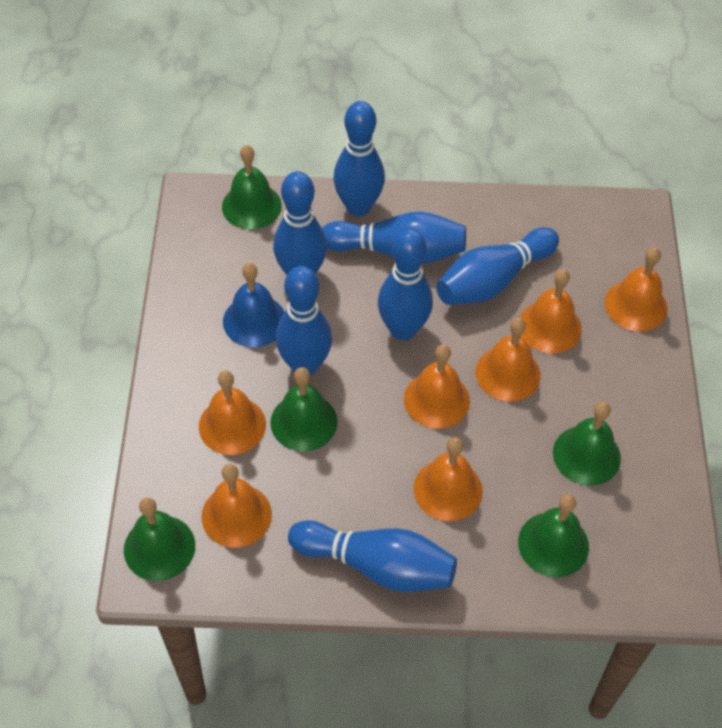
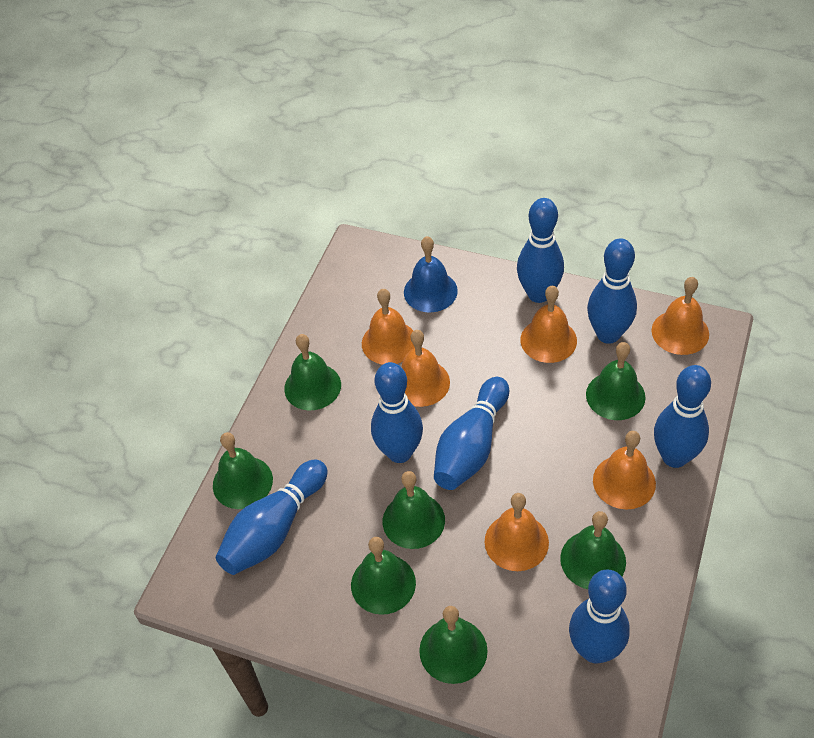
green bell: [124,497,195,581] [222,145,282,229] [270,367,338,452] [518,494,589,577] [553,402,621,486] = 5 -> [213,432,273,509] [284,334,341,410] [351,537,416,615] [383,471,445,549] [419,606,488,684] [560,511,626,589] [586,342,646,420] = 7
orange bell: [199,371,266,455] [202,464,272,548] [404,344,470,429] [414,437,483,521] [476,317,540,402] [520,269,582,353] [605,247,668,331] = 7 -> [362,289,415,365] [402,330,450,407] [484,493,549,571] [520,286,577,363] [593,431,656,510] [652,277,709,355] = 6

